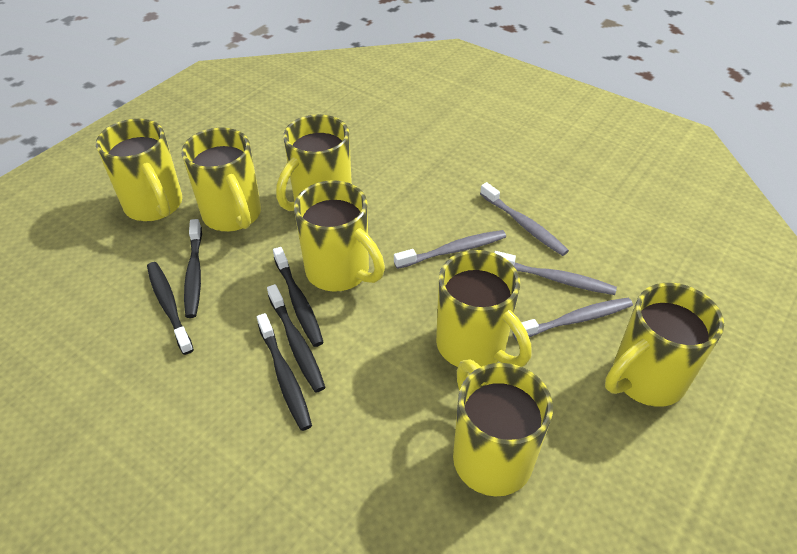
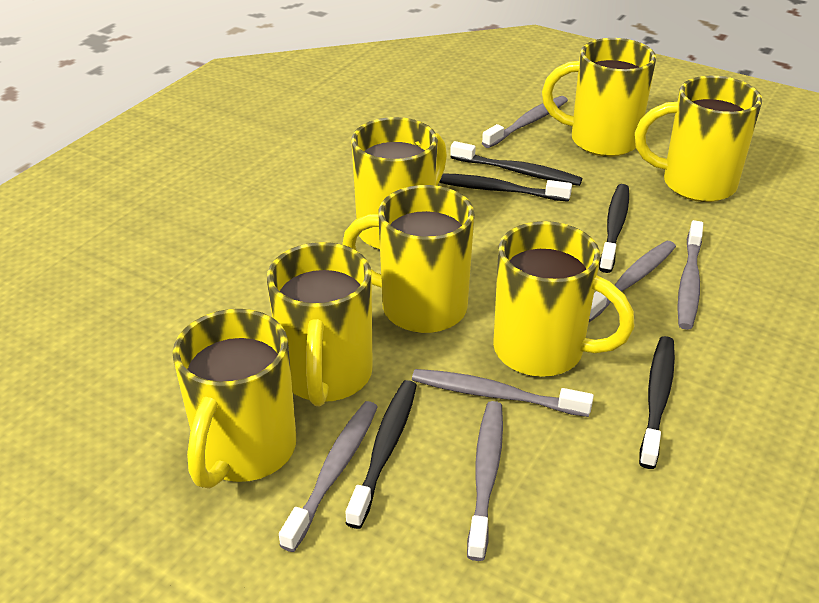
grey toothbrush: [394,230,506,269] [480,182,569,256] [494,251,617,295] [512,298,633,340] = 4 -> [279,401,378,552] [412,369,594,417] [467,401,503,561] [482,96,568,148] [589,241,676,322] [677,220,703,330] = 6

